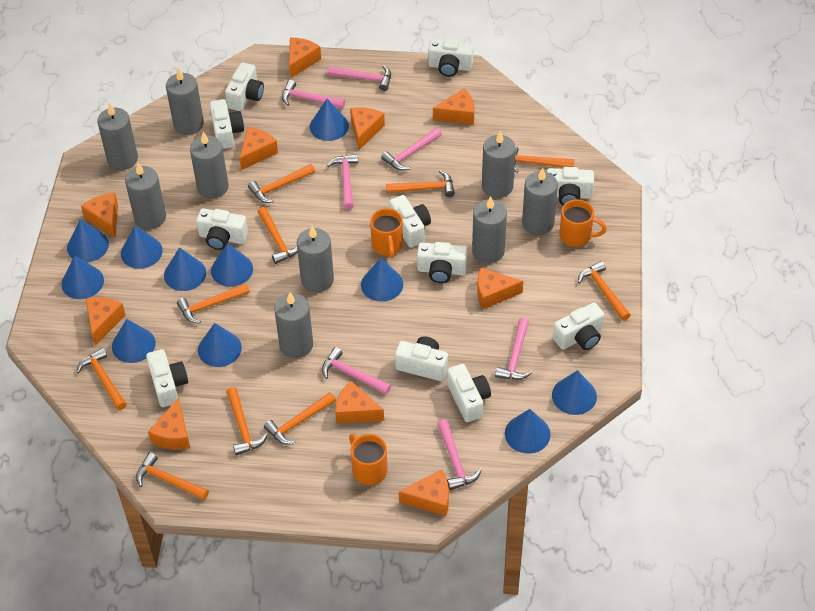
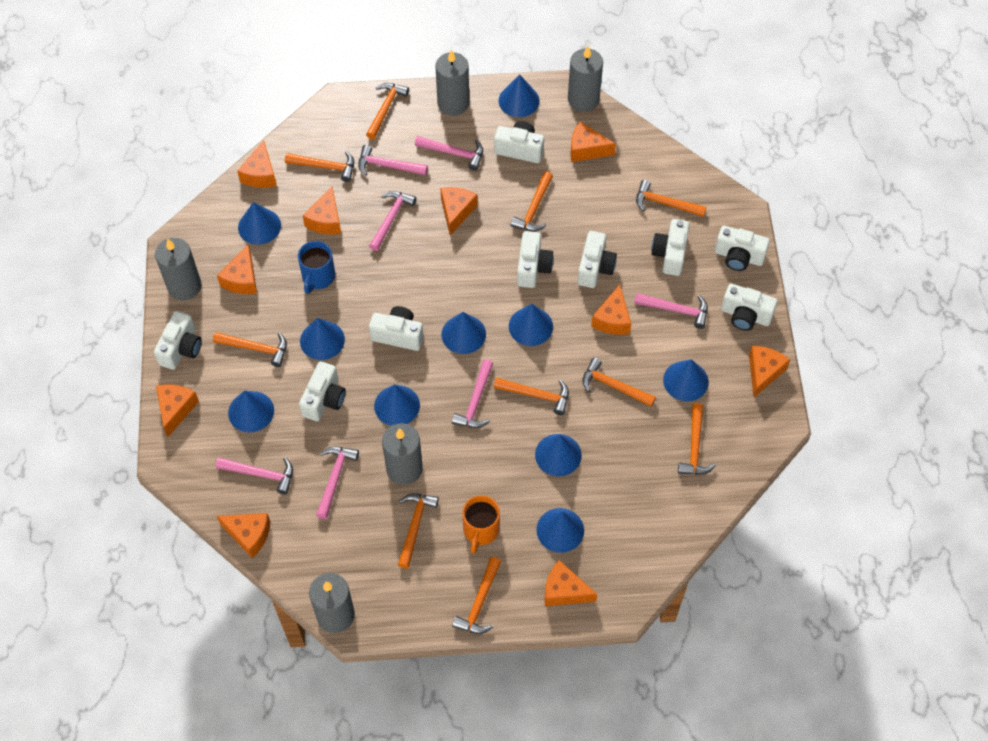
blue cone: [61,256,104,299] [67,219,109,262] [112,319,156,363] [121,225,163,269] [164,247,206,291] [198,323,242,367] [211,243,253,287] [310,99,349,141] [361,258,403,302] [505,409,551,454] [552,370,597,415] = 11 -> [228,391,274,432] [238,202,281,245] [300,318,345,360] [374,384,420,426] [442,312,486,354] [499,74,540,117] [509,304,553,346] [535,434,582,476] [536,508,584,553] [663,359,709,401] = 10
blue mug: none = 0 -> [298,241,335,294] = 1
grey candle: [97,103,138,170] [125,163,166,229] [166,68,204,135] [190,132,228,199] [274,292,313,358] [297,226,334,292] [472,196,507,263] [482,131,516,198] [522,168,558,235] = 9 -> [155,238,202,300] [309,573,355,633] [382,423,423,485] [435,50,469,116] [568,46,603,112] = 5
orange mug: [349,434,388,485] [370,208,403,258] [559,199,607,247] = 3 -> [462,495,500,554] = 1
white camera: [146,349,188,407] [196,208,248,250] [210,99,244,149] [225,62,264,111] [389,195,431,248] [395,336,448,381] [417,242,467,283] [428,39,474,77] [447,364,491,422] [547,167,594,205] [553,303,604,350] = 11 -> [154,311,202,370] [299,362,346,421] [369,306,424,351] [494,121,544,163] [517,231,554,288] [578,231,617,288] [651,219,689,276] [715,226,770,271] [721,284,778,331] = 9

